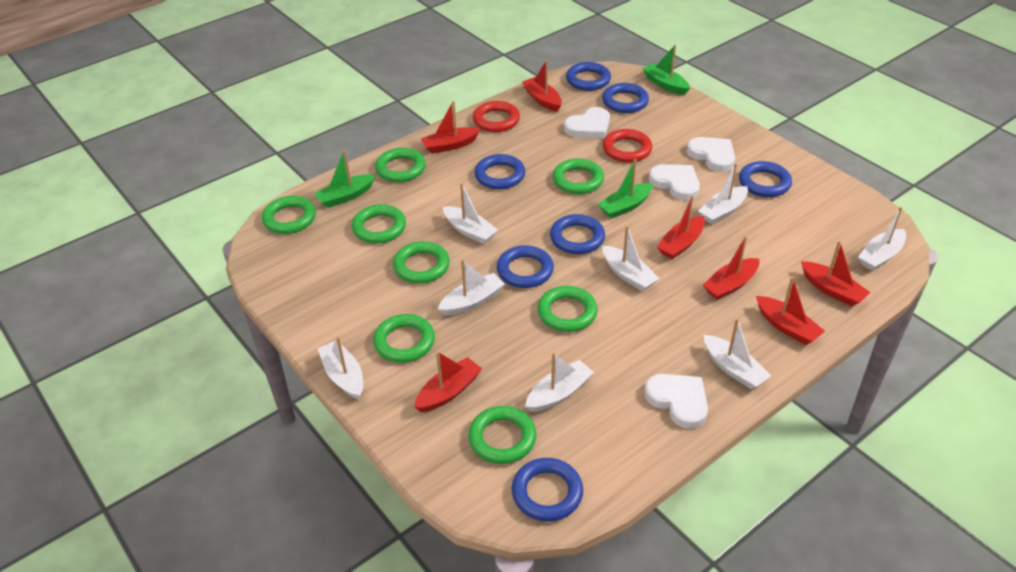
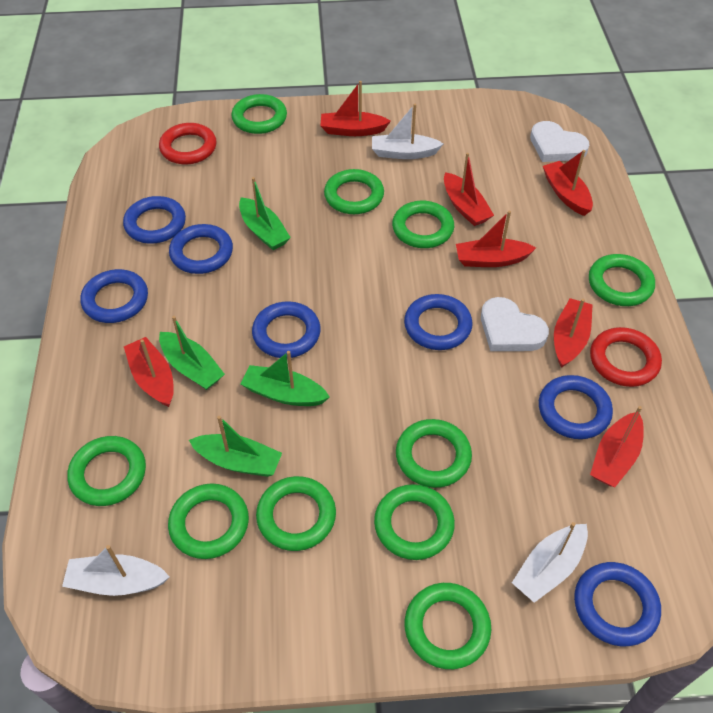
green boat: [314,150,375,208] [598,159,653,219] [643,45,690,95] = 3 -> [159,316,225,390] [189,416,282,477] [239,177,291,250] [241,351,330,406] = 4
green ring: [262,196,316,234] [352,204,406,243] [373,314,435,363] [375,148,426,182] [393,241,450,284] [468,406,536,464] [538,286,598,332] [553,158,604,194] = 8 -> [67,436,146,506] [168,483,249,559] [231,94,287,134] [256,476,336,551] [324,169,384,214] [374,484,455,560] [392,201,454,248] [396,419,472,488] [405,583,491,669] [589,254,655,306] = 10
white boat: [318,336,363,400] [438,259,505,316] [443,183,498,244] [525,352,594,412] [602,225,660,291] [698,163,748,224] [704,318,771,389] [858,207,906,271] = 8 -> [62,545,170,596] [372,104,444,159] [512,522,588,603] = 3
white heart: [564,107,610,139] [644,374,708,429] [649,164,700,200] [687,137,735,172] = 4 -> [481,297,549,351] [530,121,589,162] = 2

